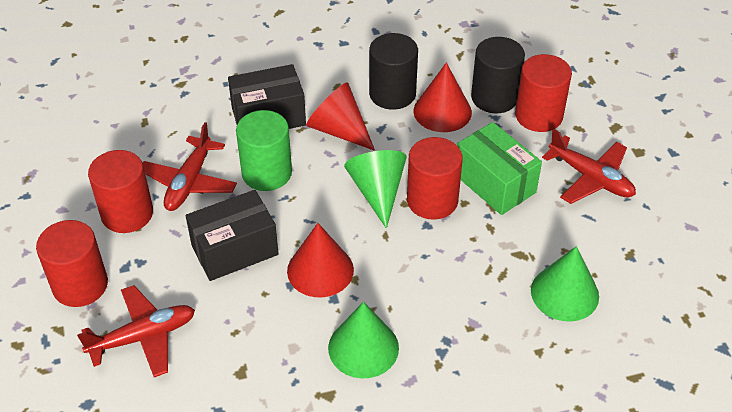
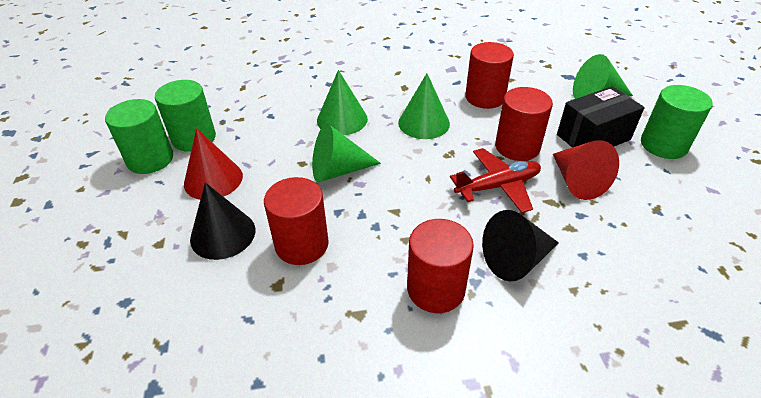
black box: [186,190,279,281] [228,64,306,129] = 2 -> [557,86,644,148] = 1
black cone: none = 0 -> [190,182,255,260] [482,210,559,281] = 2
black cylinder: [369,33,418,110] [471,37,525,113] = 2 -> none = 0
green box: [457,122,542,215] = 1 -> none = 0
green cone: [328,302,399,378] [344,150,407,229] [531,246,599,321] = 3 -> [312,124,381,182] [317,70,368,135] [398,73,450,139] [573,54,633,99] = 4
green cylinder: [236,110,292,191] = 1 -> [105,99,173,174] [155,80,216,152] [641,85,713,159] = 3
red cone: [287,223,354,297] [306,82,375,151] [413,62,472,132] = 3 -> [184,128,243,200] [553,140,619,200] = 2
red plane: [77,285,195,377] [143,122,237,211] [542,129,636,204] = 3 -> [450,148,541,213] = 1

